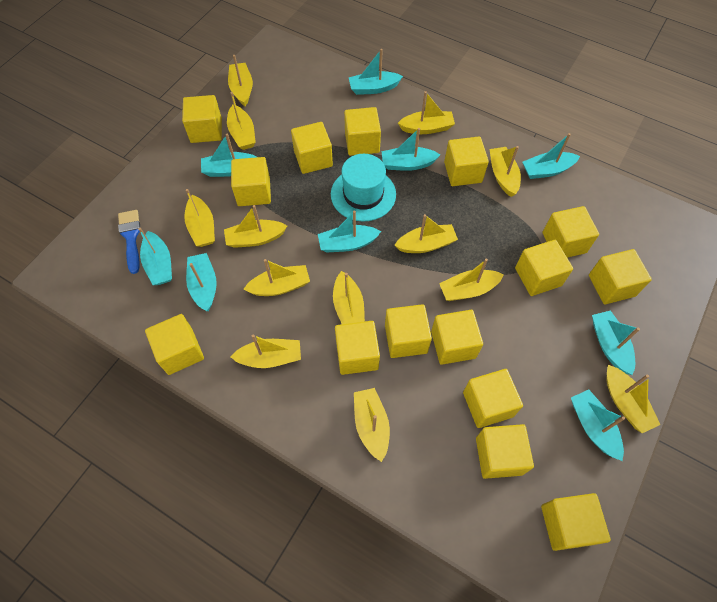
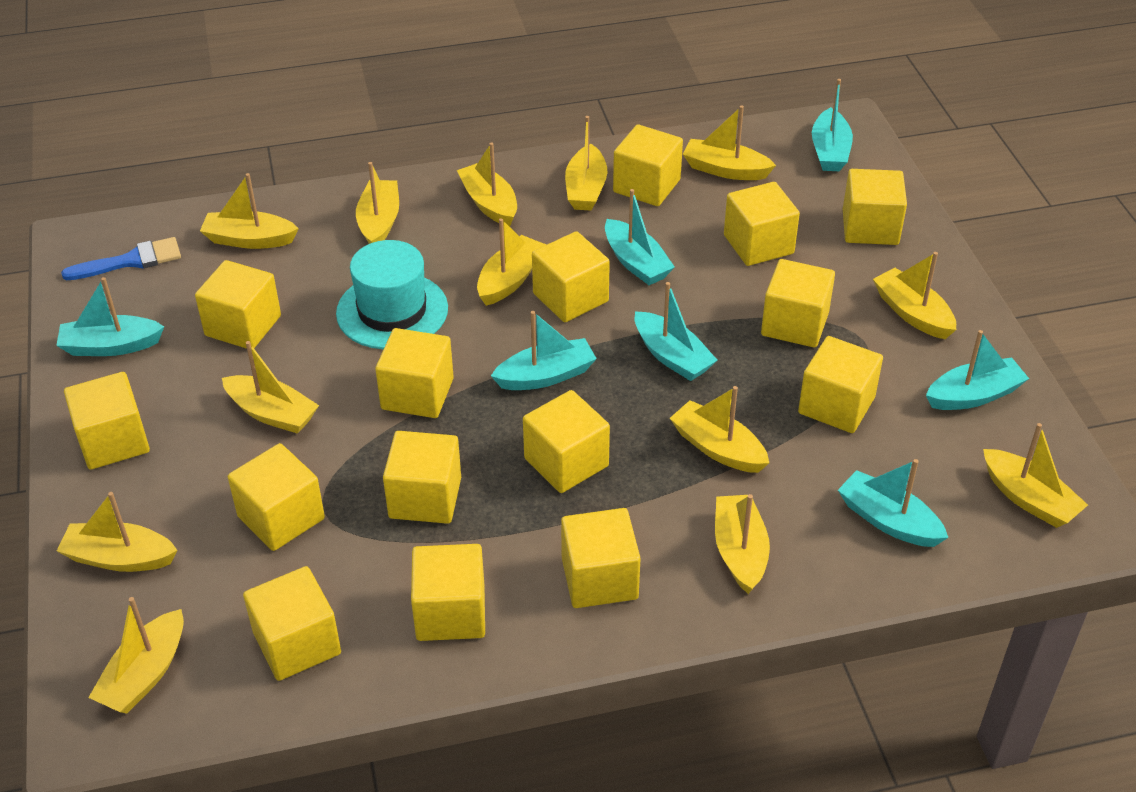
turquoise boat: [138,228,172,285] [186,253,216,311] [201,133,257,177] [318,211,381,252] [349,49,403,95] [381,128,440,171] [522,133,580,179] [571,390,625,461] [592,310,640,375] = 9 -> [56,277,164,356] [491,311,597,390] [605,189,675,285] [635,282,717,381] [812,79,853,171] [838,459,948,547] [926,330,1029,410] = 7

